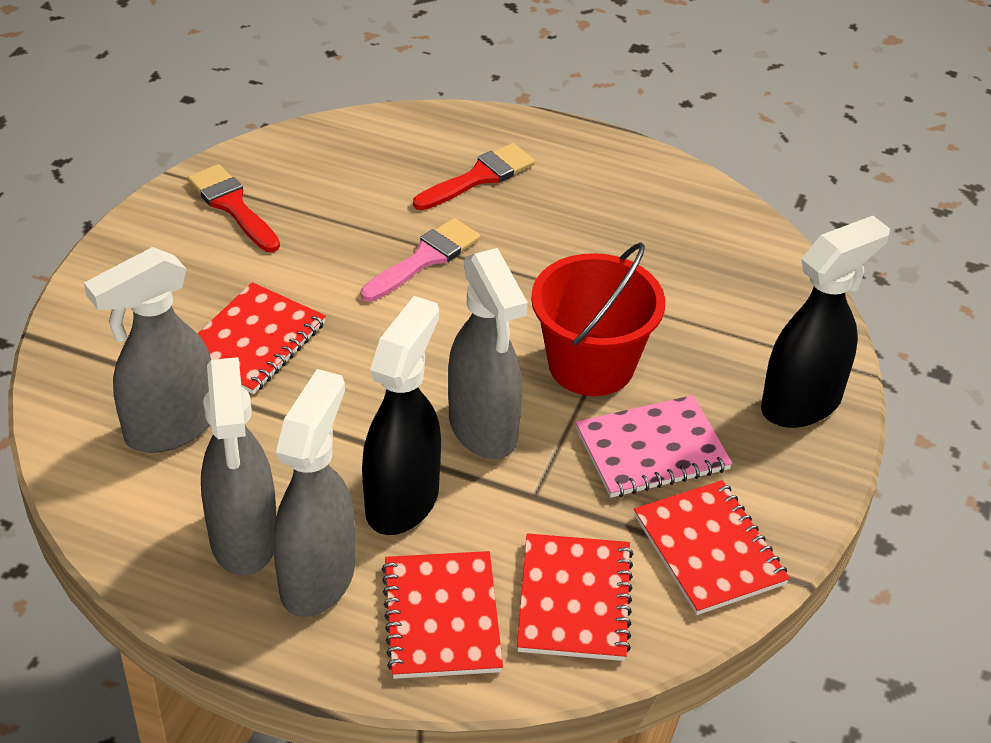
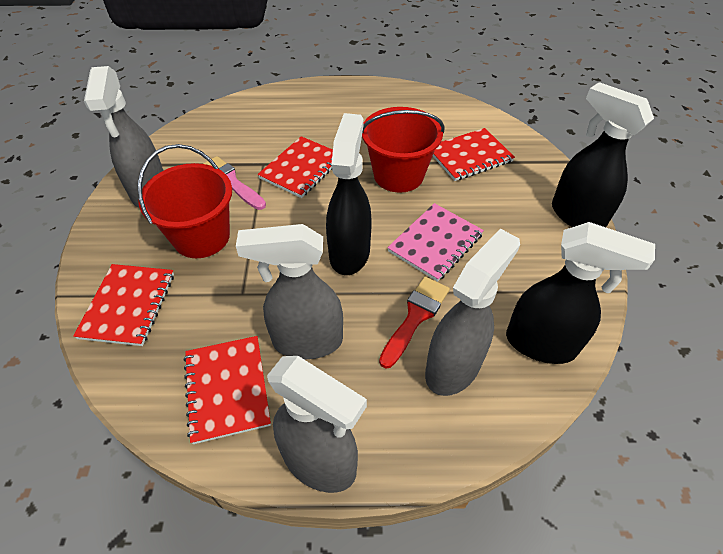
black spray bottle: [362,296,441,535] [761,216,890,428] = 2 -> [326,113,372,275] [506,222,655,364] [552,82,654,227] = 3
red brush: [188,164,280,252] [413,143,535,210] = 2 -> [379,277,450,369] = 1
red bucket: [531,242,665,396] = 1 -> [137,144,232,258] [362,107,445,193] = 2

